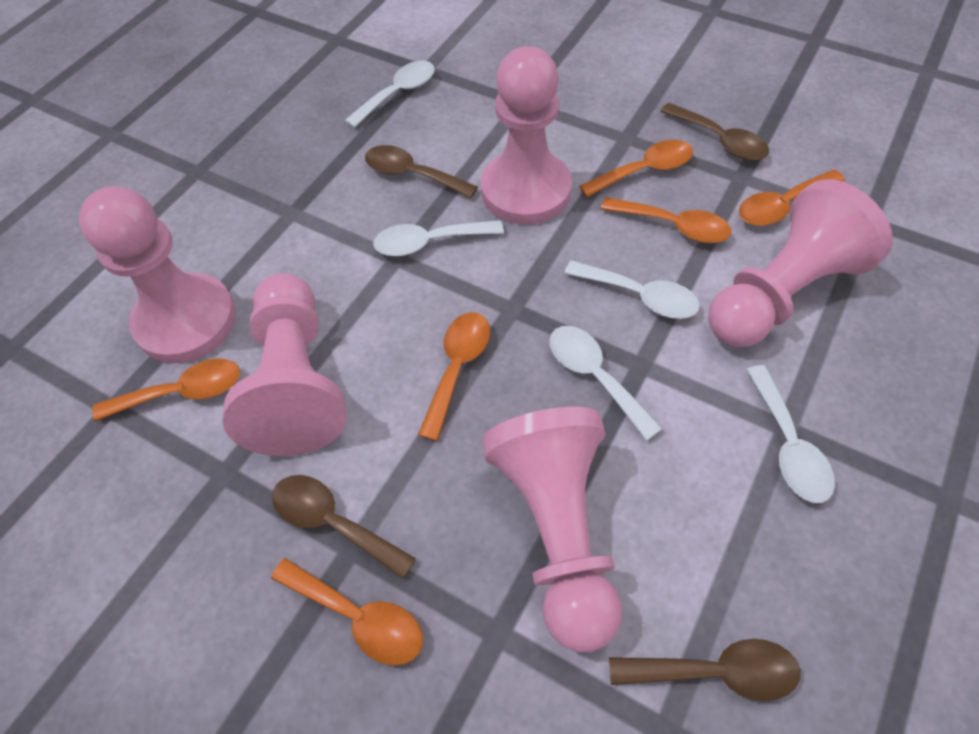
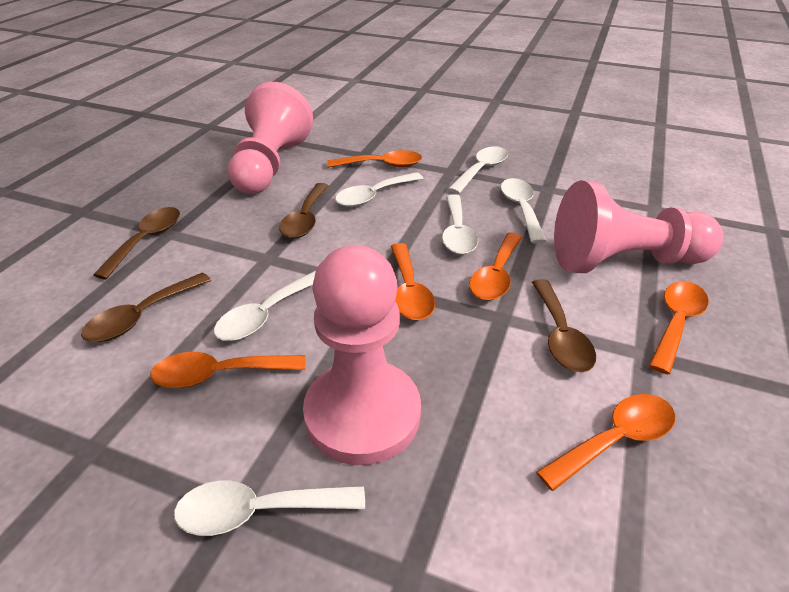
pink pawn: [79,186,236,363] [223,273,346,456] [481,46,572,225] [482,407,622,652] [708,179,893,347] = 5 -> [228,82,313,194] [303,245,421,465] [554,180,723,273] = 3
white spoon: [344,61,435,128] [373,220,504,256] [549,326,662,441] [564,260,700,319] [746,365,835,503] = 5 -> [174,481,365,536] [214,271,316,341] [335,172,423,207] [442,194,478,255] [448,147,508,194] [501,178,546,244] = 6

